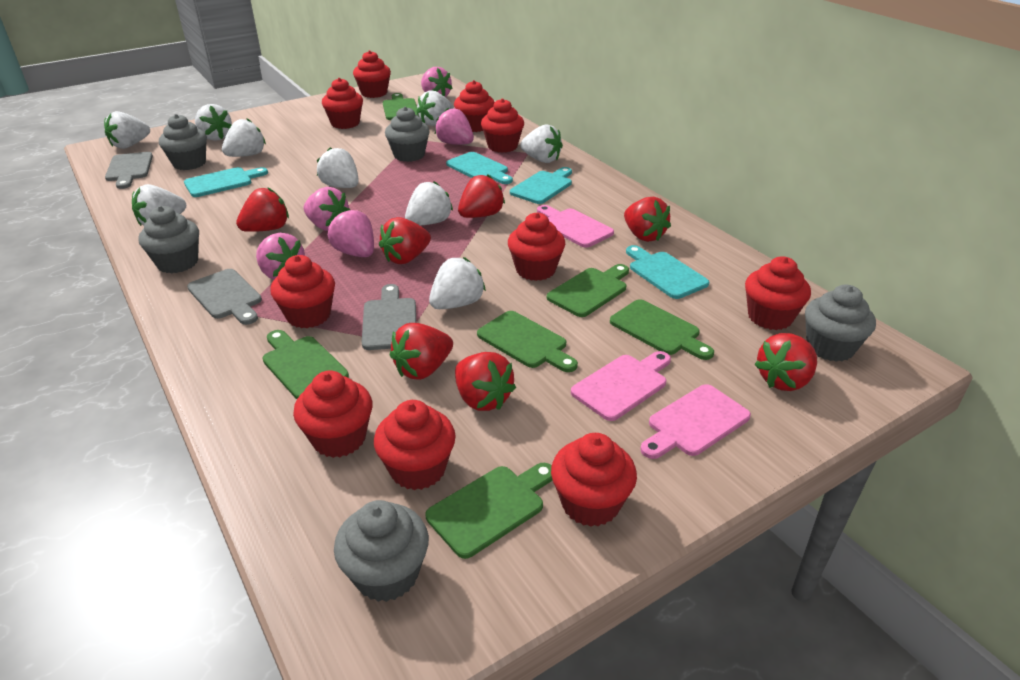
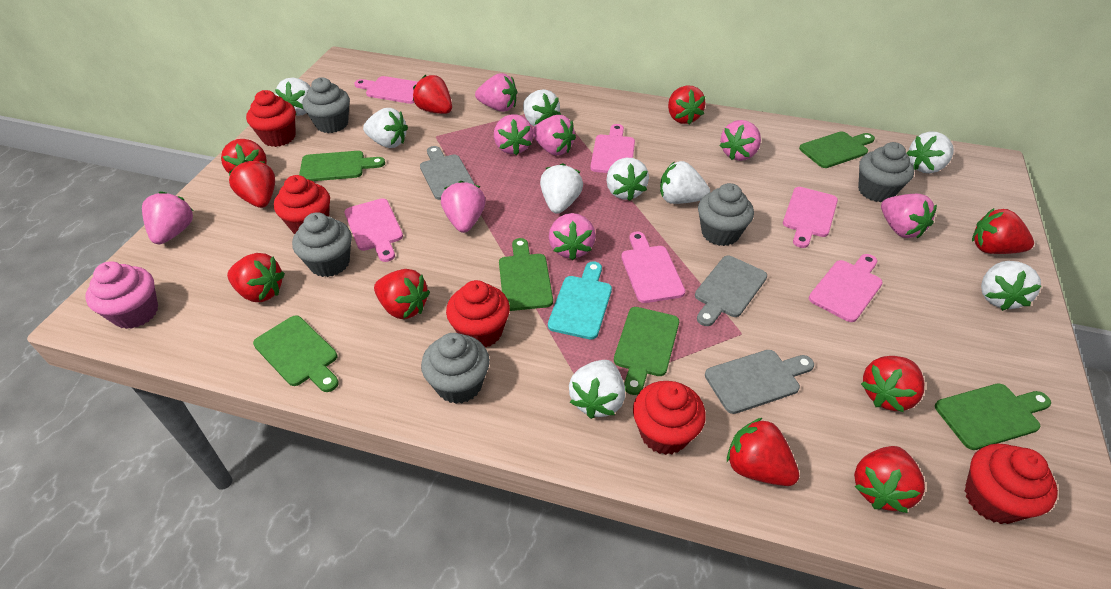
pink cupcake: none = 0 -> [86,262,158,329] = 1
pink cutting board: [537,205,614,248] [571,351,671,421] [640,384,751,459] = 3 -> [344,198,403,262] [354,76,418,104] [590,124,635,173] [621,231,685,303] [783,187,838,248] [809,254,883,322] = 6
pink strawberry: [256,233,305,280] [304,187,350,231] [328,209,374,257] [421,67,453,97] [435,108,474,145] = 5 -> [142,191,193,244] [441,181,486,233] [475,73,517,112] [494,114,533,155] [533,115,576,155] [549,213,596,260] [720,120,761,161] [881,194,937,238] = 8
red cupcake: [270,255,335,328] [293,370,372,458] [322,78,363,129] [353,50,391,98] [374,400,456,490] [454,80,495,132] [481,98,524,153] [508,212,565,281] [551,433,637,527] [745,256,811,330] = 10 -> [246,90,296,147] [274,175,330,234] [446,280,510,348] [633,381,706,455] [965,444,1058,524] = 5
red strawberry: [236,187,289,232] [379,217,431,264] [390,323,453,380] [455,352,516,411] [458,174,505,218] [624,197,671,242] [754,333,817,391] = 7 -> [221,139,267,176] [227,253,285,302] [229,160,275,208] [374,269,430,319] [413,75,452,114] [668,86,706,125] [727,418,799,486] [854,446,925,513] [861,356,924,412] [972,208,1034,254] = 10
turquoise cutting board: [184,167,268,197] [446,152,513,184] [510,167,572,204] [626,245,709,299] = 4 -> [548,261,612,340] = 1

